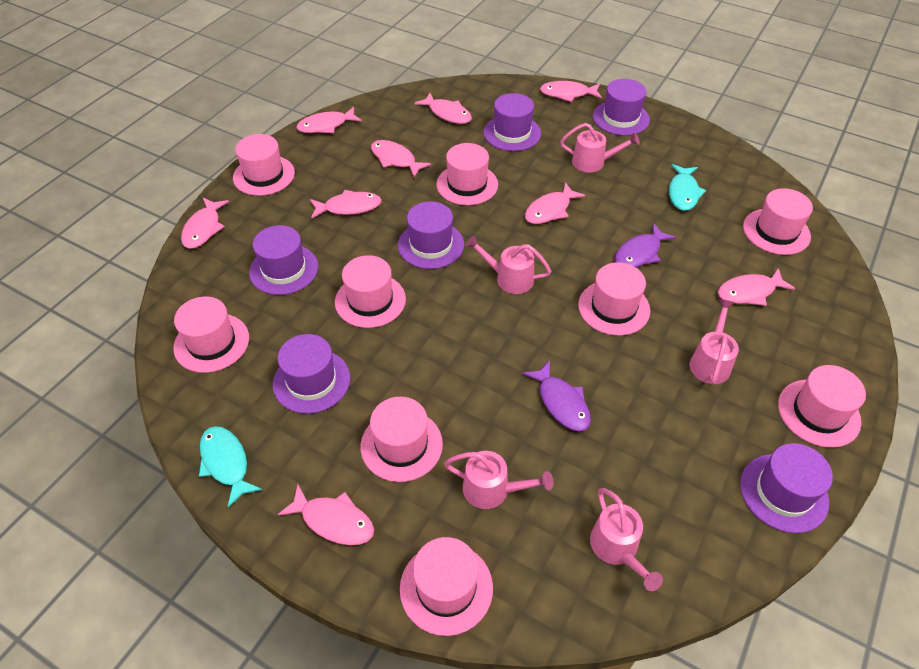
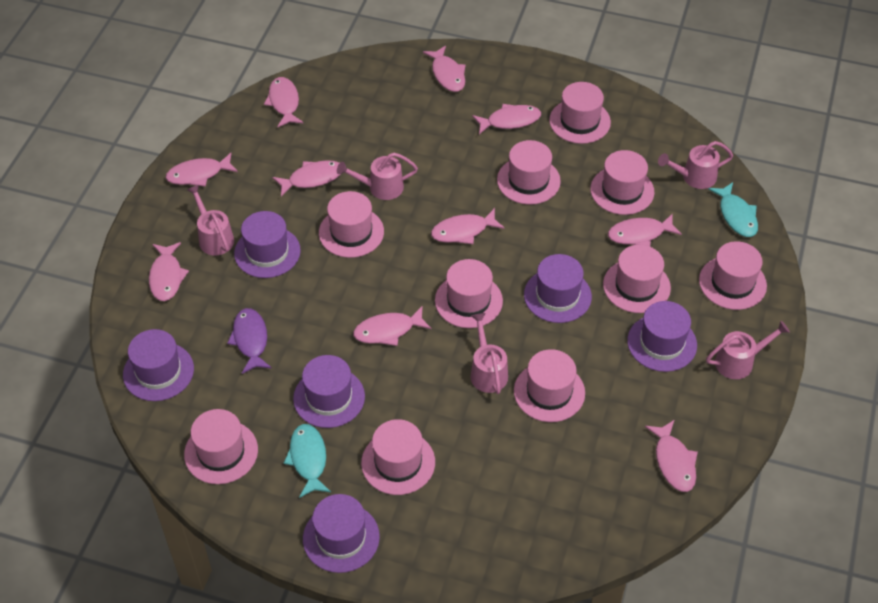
pink fish: [181,198,229,249] [278,484,374,545] [297,107,362,133] [310,190,381,219] [371,140,431,177] [414,93,472,124] [525,182,585,224] [540,81,602,102] [718,268,795,306] = 9 -> [149,242,189,301] [166,153,238,186] [264,77,303,128] [272,160,341,197] [353,307,431,346] [423,45,466,92] [431,208,505,244] [472,104,541,134] [608,213,682,246] [645,420,698,492] = 10
pink hat: [173,297,249,373] [233,134,295,196] [335,255,406,328] [361,397,443,482] [400,537,493,636] [436,143,498,205] [578,262,650,336] [743,188,813,255] [778,365,866,448] = 9 -> [184,409,258,484] [319,191,384,258] [361,419,435,495] [435,259,503,328] [497,140,561,205] [514,349,585,422] [549,82,611,144] [590,150,655,215] [603,245,671,313] [699,241,767,310] = 10
purple fish: [522,361,591,432] [614,223,676,268] = 2 -> [227,308,272,374] = 1

